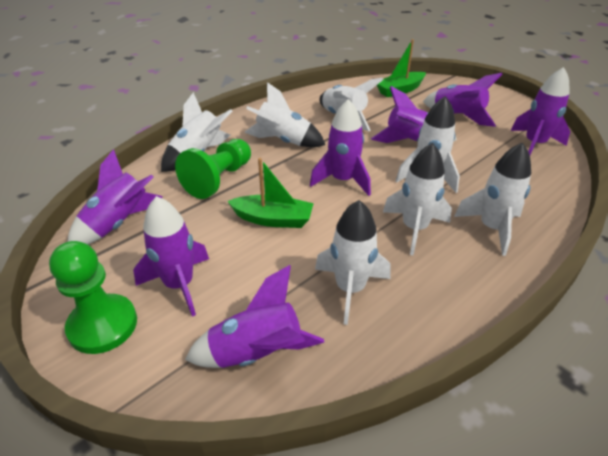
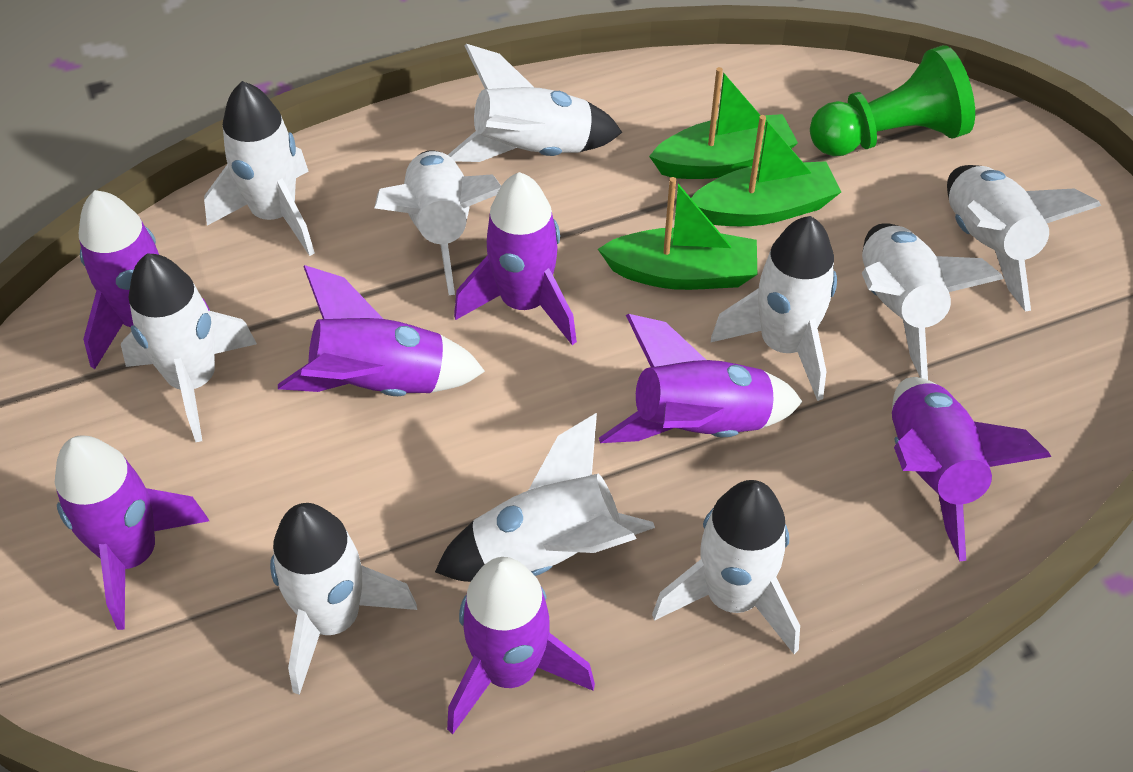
green boat: [227,158,314,228] [377,39,426,97] = 2 -> [598,177,757,290] [649,67,798,179] [691,115,841,226] = 3
green pawn: [49,241,137,354] [175,139,251,199] = 2 -> [810,45,975,156] = 1
white rocket: [161,92,233,172] [244,82,325,147] [315,200,391,325] [319,78,384,131] [383,143,452,255] [396,96,460,193] [454,142,531,256] = 7 -> [121,253,257,442] [204,81,315,256] [270,503,417,695] [374,150,501,295] [435,413,655,582] [448,44,622,162] [652,480,800,654] [711,216,837,401] [862,223,1004,380] [947,165,1101,311] = 10

